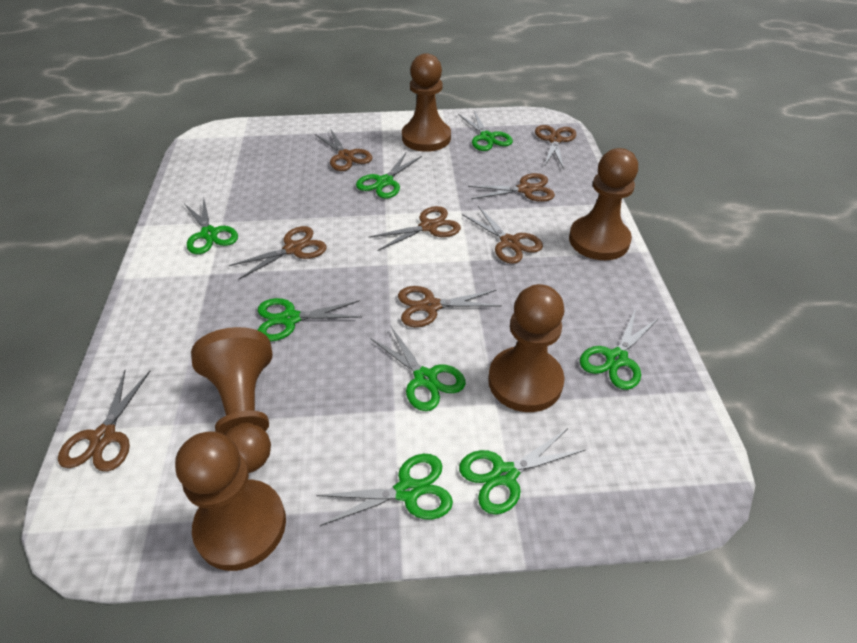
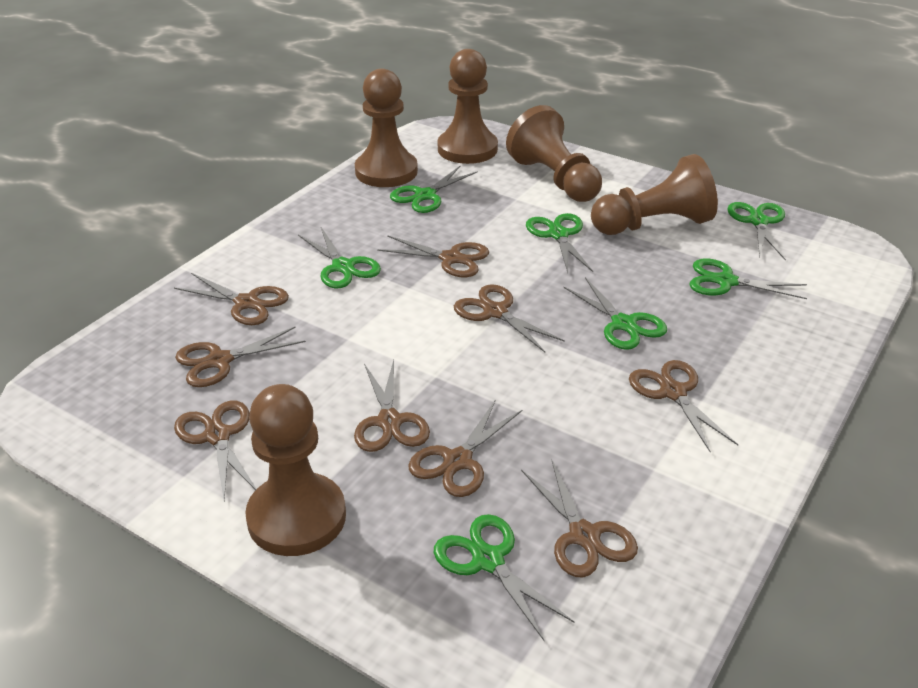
brown scissors: [58,371,150,471] [229,226,327,279] [314,128,373,171] [369,206,461,251] [398,286,502,327] [462,206,543,264] [468,173,555,202] [535,125,576,169] = 8 -> [174,273,289,325] [174,400,256,500] [175,327,306,387] [354,360,430,452] [377,235,489,277] [408,399,522,497] [454,284,565,352] [521,458,638,578] [629,360,739,453] = 9
green scissors: [185,198,238,254] [258,298,362,341] [316,454,453,526] [356,151,422,198] [370,325,466,411] [458,111,513,151] [459,428,585,514] [580,311,659,390] = 8 -> [298,227,381,289] [390,165,478,213] [434,514,574,642] [526,213,593,273] [563,277,667,350] [690,258,807,299] [727,202,786,261] = 7

